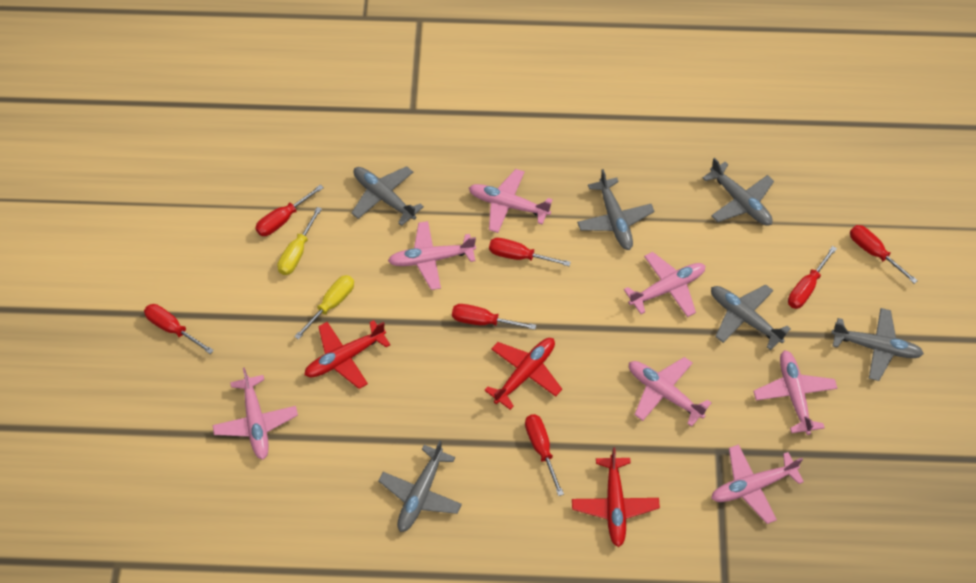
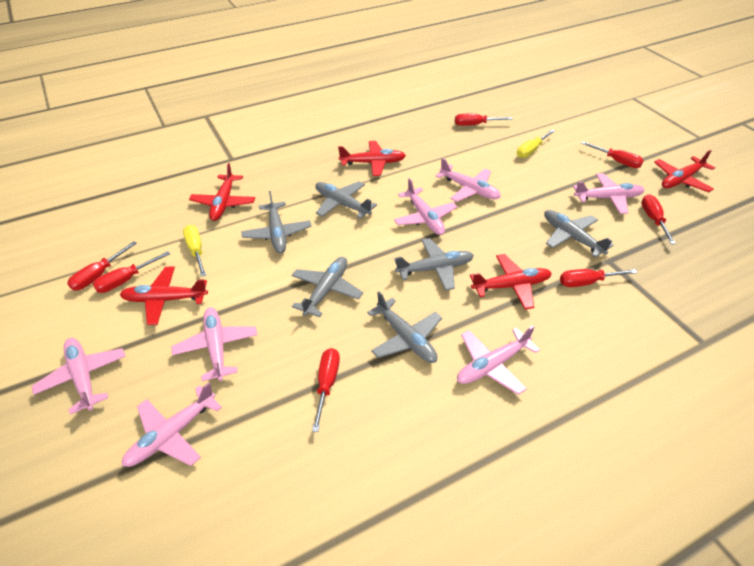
red plane: [304,320,390,389] [484,338,562,410] [572,447,660,547] = 3 -> [120,266,208,325] [189,163,255,221] [338,141,406,176] [470,254,552,310] [654,150,715,192] = 5

